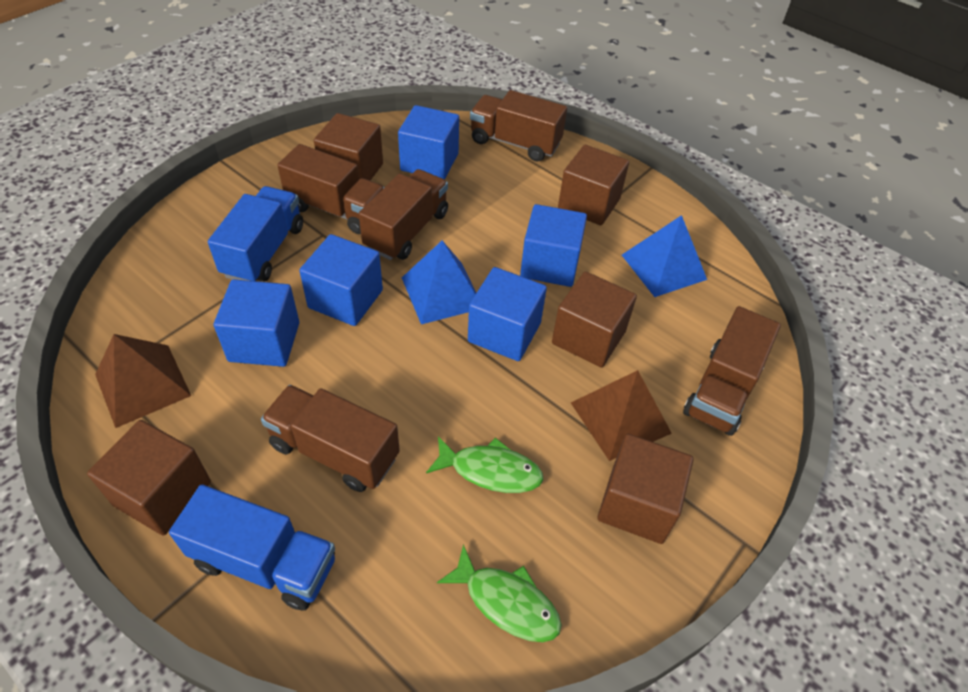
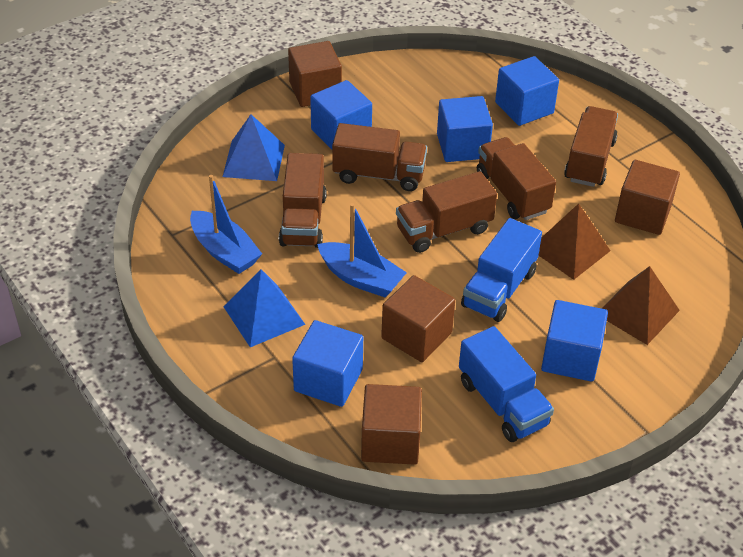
blue boat: none = 0 -> [190,175,262,274] [317,203,407,298] = 2
brown cube: [87,420,211,536] [314,113,383,181] [552,272,637,367] [558,145,629,225] [597,434,694,544] = 5 -> [288,41,342,107] [361,384,422,465] [381,275,455,362] [615,160,680,235] = 4
green fish: [426,436,544,493] [437,544,562,642] = 2 -> none = 0

